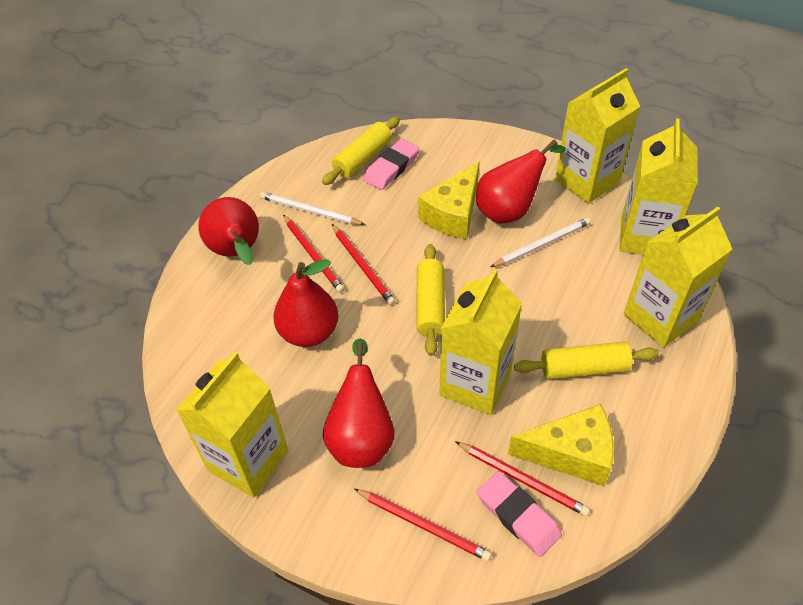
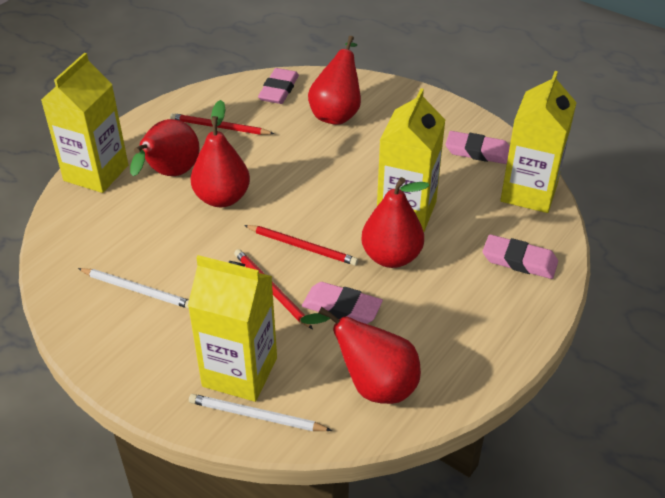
pink eraser: [363,138,420,190] [477,471,562,557] = 2 -> [258,68,299,104] [302,282,383,324] [445,131,510,164] [483,234,558,279] = 4
red pear: [198,197,259,265] [273,259,338,347] [323,339,395,468] [476,139,566,224] = 4 -> [130,119,200,176] [191,100,250,207] [301,307,421,404] [308,36,361,125] [361,177,430,268] = 5
red pencil: [283,215,345,293] [332,224,395,305] [354,489,492,561] [455,441,590,517] = 4 -> [170,113,275,135] [234,249,313,329] [244,225,358,265] = 3
yellow carton: [176,352,289,498] [439,269,522,415] [555,68,640,204] [619,118,698,255] [624,207,732,348] = 5 -> [41,53,128,193] [188,255,277,402] [377,88,445,232] [500,71,577,213] = 4
yellow cheese: [418,161,480,240] [508,404,614,486] = 2 -> none = 0
yellow rolling pin: [322,116,400,185] [417,244,445,356] [514,342,659,379] = 3 -> none = 0

